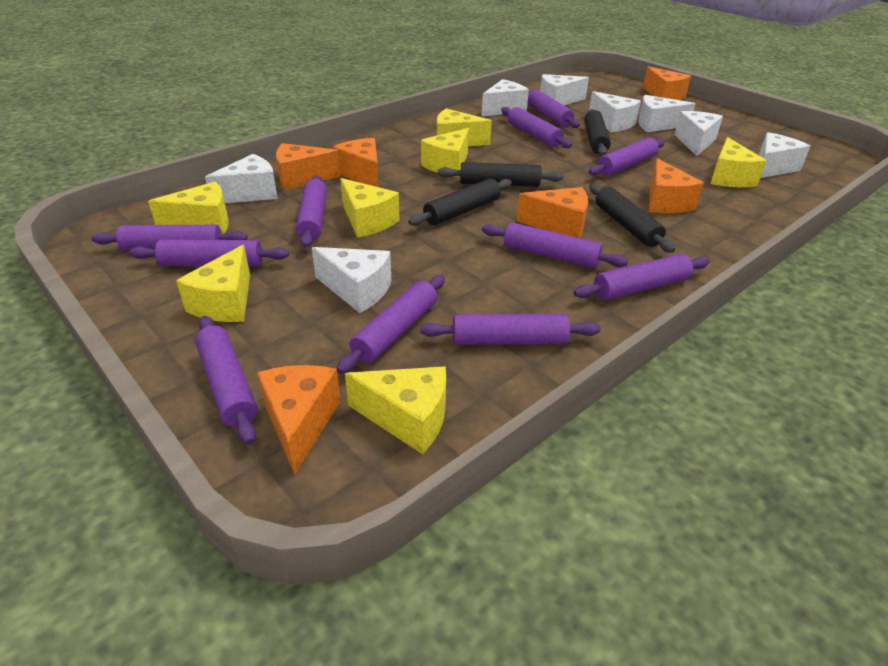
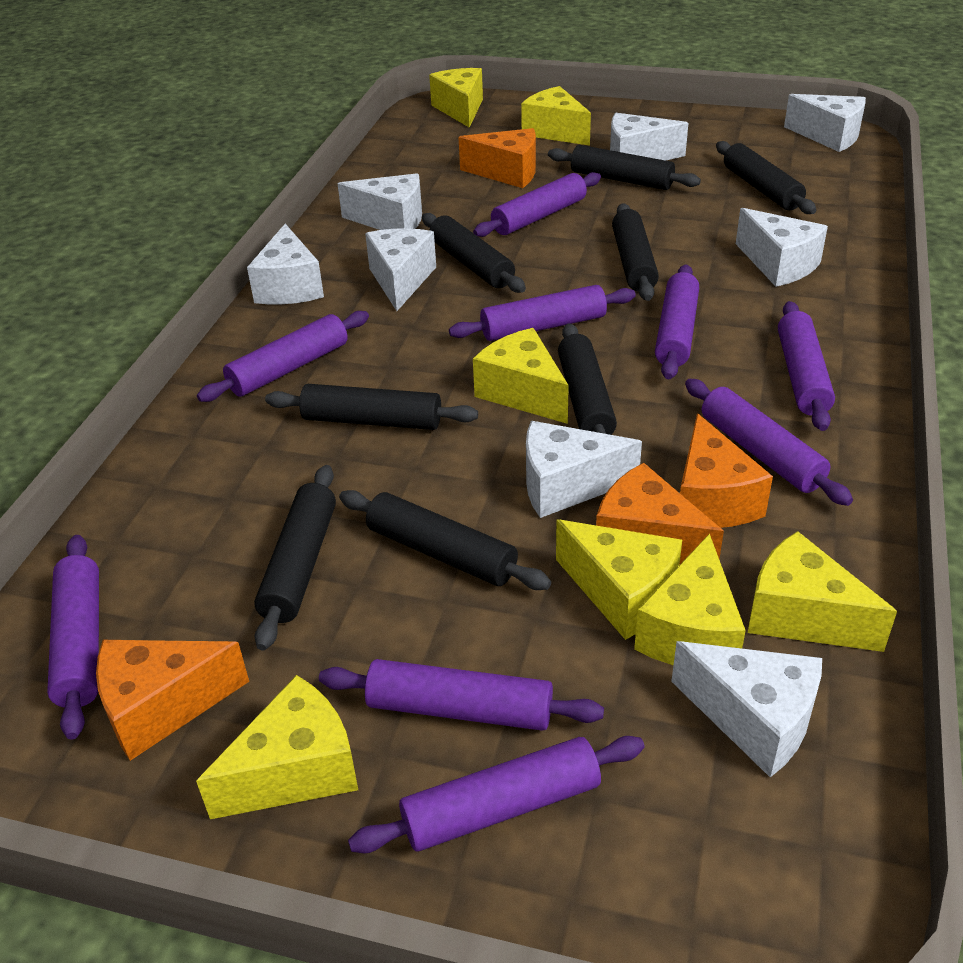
black rolling pin: [408,179,512,226] [437,162,564,187] [584,109,611,156] [589,183,675,253] = 4 -> [254,465,336,650] [265,384,478,430] [339,490,551,590] [422,213,526,293] [548,145,701,190] [558,323,617,435] [612,203,659,301] [716,141,816,214] = 8
orange cheese: [257,365,341,475] [276,143,341,190] [332,138,379,187] [516,187,588,238] [643,66,691,100] [649,158,704,213] = 6 -> [96,640,249,761] [458,128,536,188] [596,463,724,565] [680,413,773,528] = 4
purple rolling pin: [91,225,248,251] [130,239,289,267] [195,316,257,445] [296,175,327,248] [336,275,445,374] [420,314,601,345] [482,222,628,268] [501,107,572,148] [528,89,580,128] [573,254,710,300] [589,138,665,176] = 11 -> [47,535,99,740] [197,311,369,402] [319,659,604,731] [348,736,645,854] [449,285,636,341] [473,172,601,237] [655,264,699,379] [685,379,853,506] [778,301,835,431] = 9

